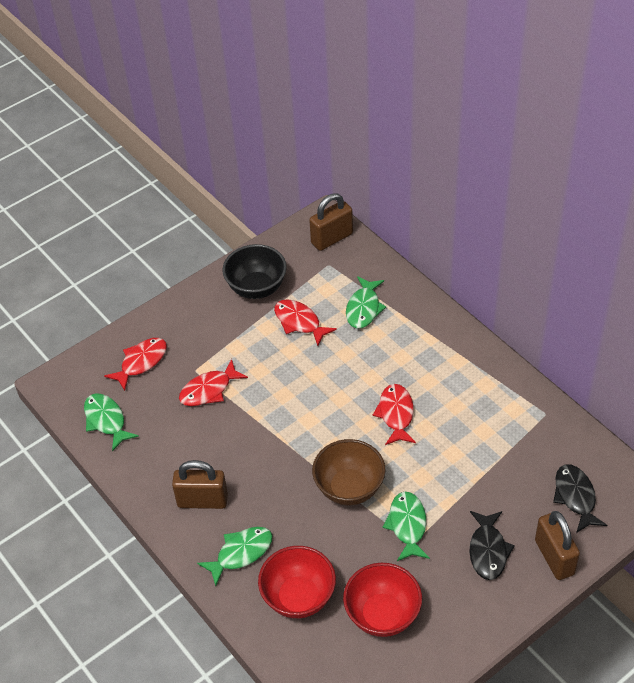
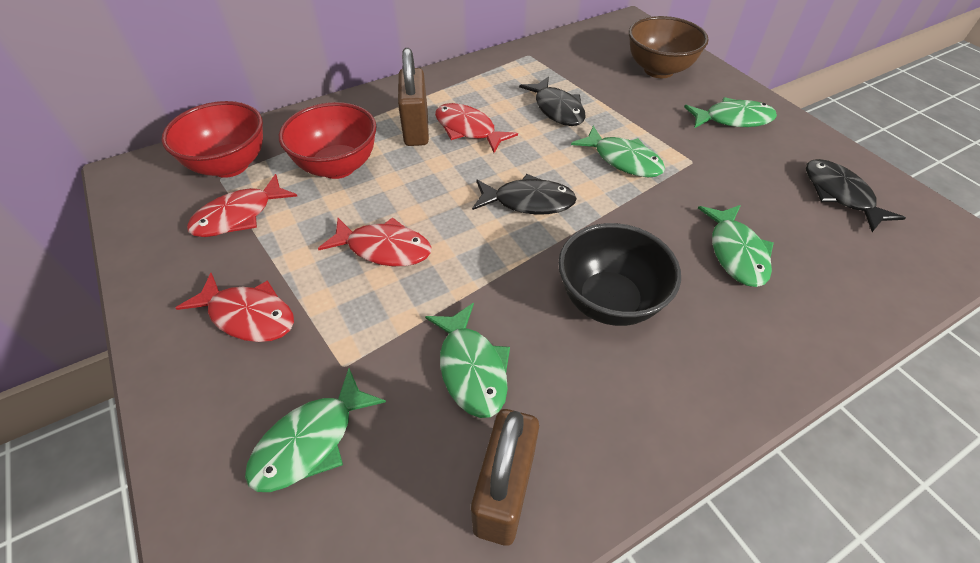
black fish: [469,511,515,580] [553,465,607,533] = 2 -> [472,174,577,214] [519,77,586,126] [806,159,906,232] = 3
brown padlock: [172,460,228,509] [309,193,353,251] [535,511,580,580] = 3 -> [398,48,429,146] [471,409,539,545] = 2
green fish: [84,393,139,451] [197,527,273,586] [346,276,386,329] [383,492,430,561] = 4 -> [245,368,386,492] [425,303,510,418] [571,126,665,178] [684,97,777,128] [698,205,774,287] = 5

